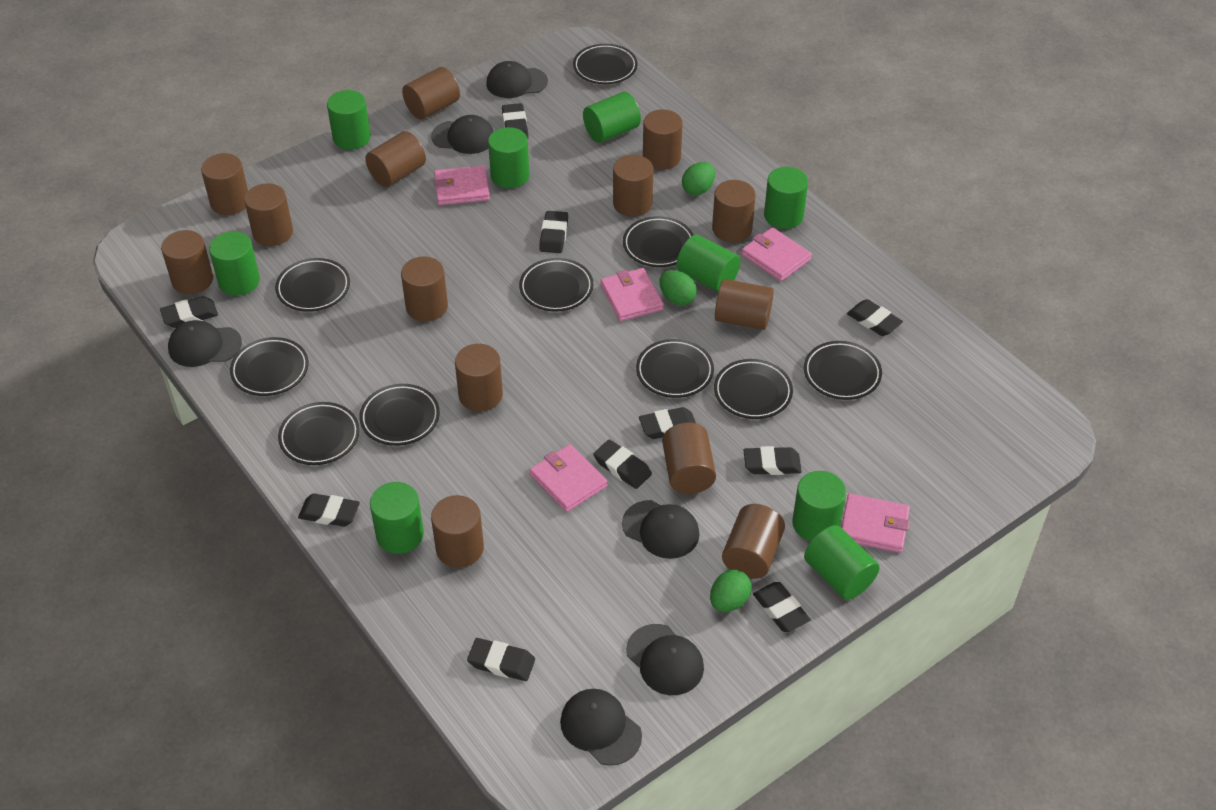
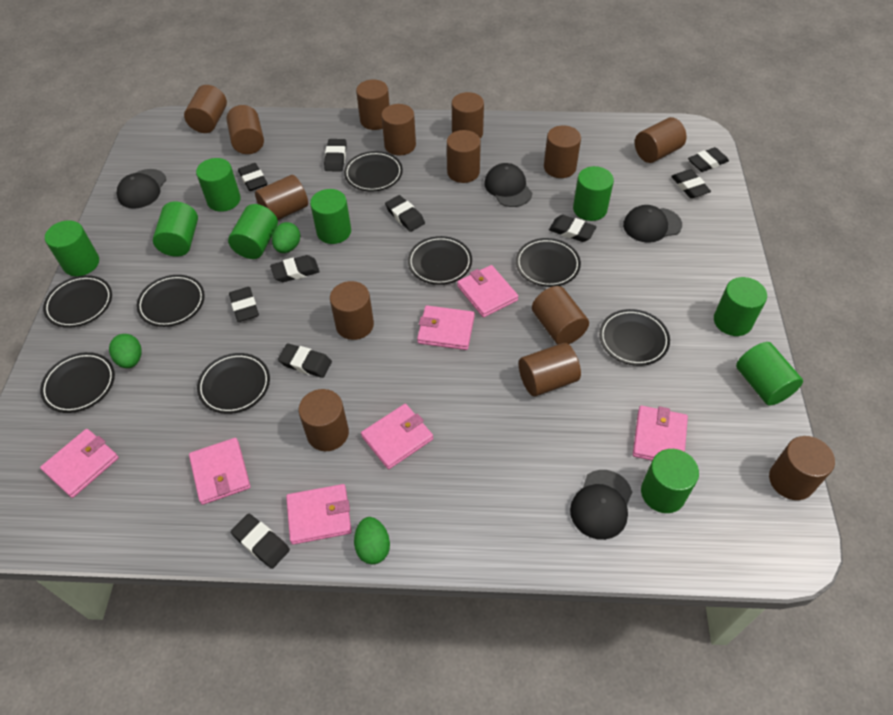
black cap: [168,320,242,367] [431,115,494,154] [486,61,548,98] [560,689,642,766] [622,500,699,559] [626,624,704,695] = 6 -> [117,169,166,209] [484,163,532,207] [570,470,632,540] [623,205,682,243] = 4
black plate: [230,337,309,396] [275,258,350,312] [278,402,360,465] [359,384,440,446] [519,258,593,312] [573,44,638,84] [623,216,693,267] [636,339,714,398] [714,359,793,419] [804,341,882,400] = 10 -> [40,352,115,413] [43,275,112,328] [137,275,205,327] [197,353,270,414] [344,151,403,191] [408,236,472,285] [516,238,581,287] [599,309,670,366] = 8
pink wallet: [434,166,490,205] [530,444,607,512] [601,268,664,321] [742,227,812,281] [841,494,910,553] = 5 -> [40,429,119,498] [189,438,251,505] [286,484,352,545] [361,404,433,469] [417,305,475,350] [457,265,518,318] [633,406,688,461] = 7

